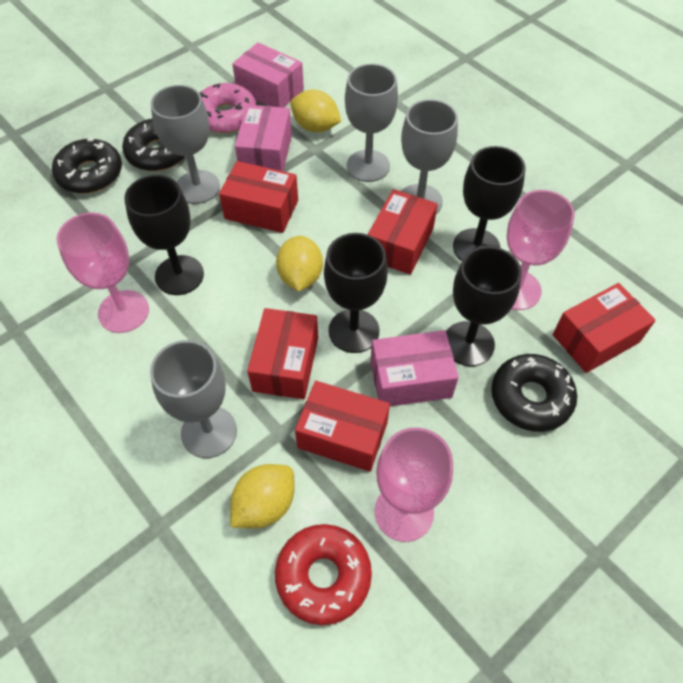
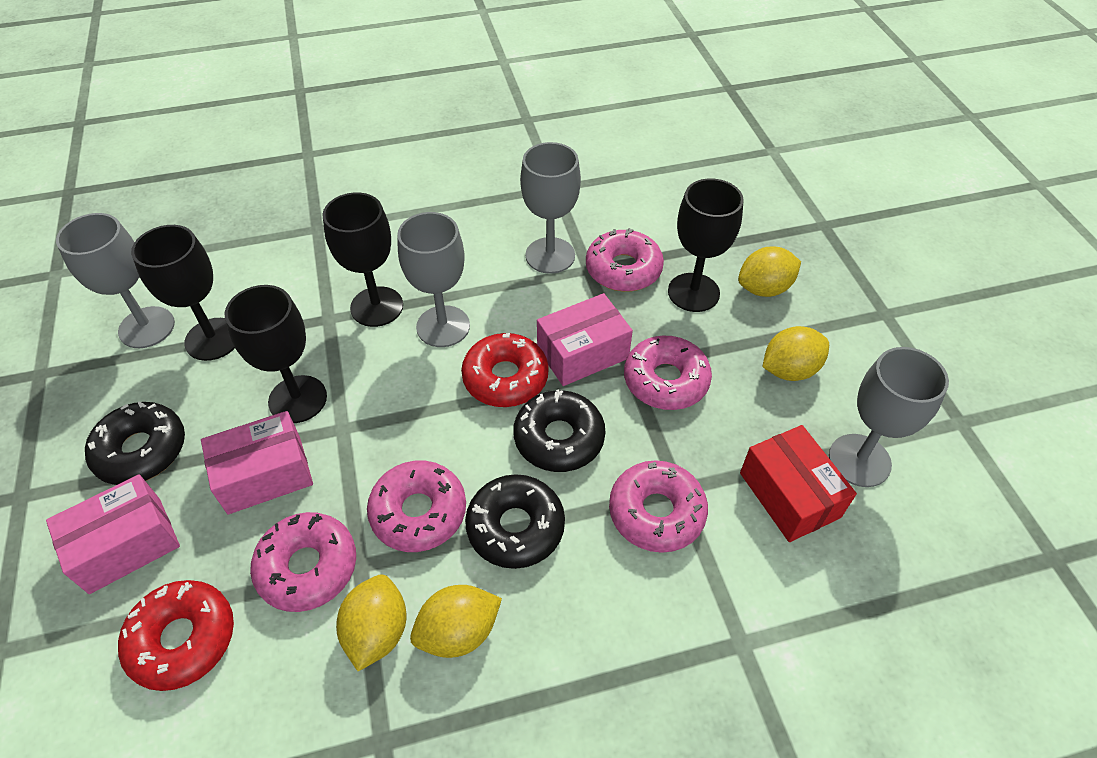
pink donut: [200,83,256,133] = 1 -> [250,512,356,612] [367,461,466,552] [586,228,664,292] [609,460,708,553] [624,335,712,410] = 5
pink goblet: [56,212,149,333] [375,427,453,542] [507,190,575,310] = 3 -> none = 0
red box: [219,161,298,233] [247,308,318,399] [295,381,390,472] [368,189,438,275] [552,283,656,373] = 5 -> [740,425,857,542] = 1
red donut: [275,524,372,625] = 1 -> [118,580,234,691] [461,333,549,407] = 2
yellow lemon: [230,464,295,528] [276,236,323,291] [290,90,341,132] = 3 -> [336,575,406,671] [410,585,502,658] [738,247,801,297] [762,326,829,381] = 4

